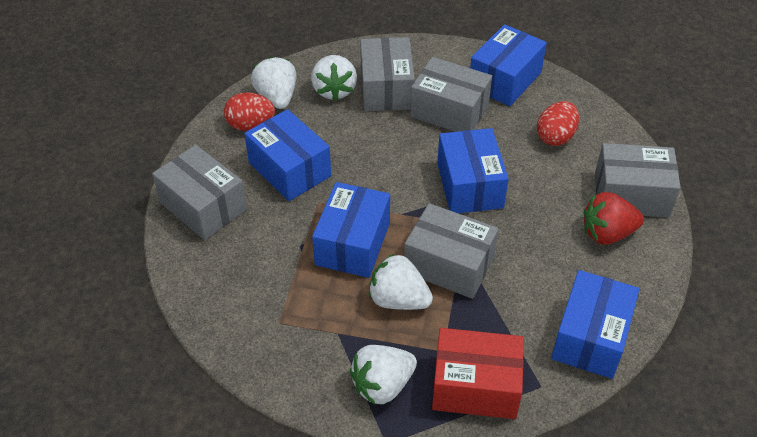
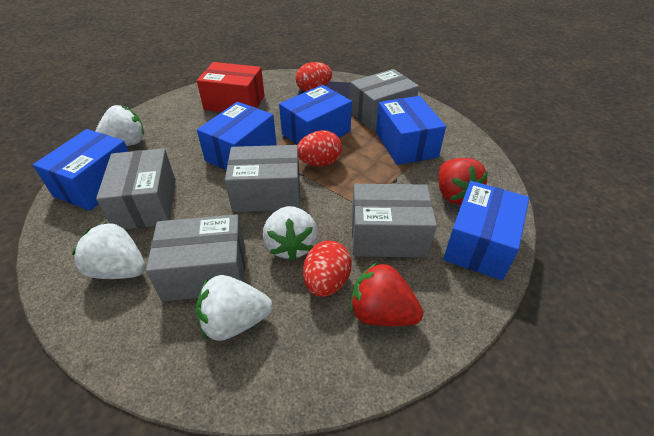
red egg: [224,92,275,131] [537,101,579,146] = 2 -> [296,62,332,92] [297,130,342,166] [303,240,352,297] = 3
red strawberry: [583,192,644,245] = 1 -> [350,262,423,326] [438,158,488,205] = 2

